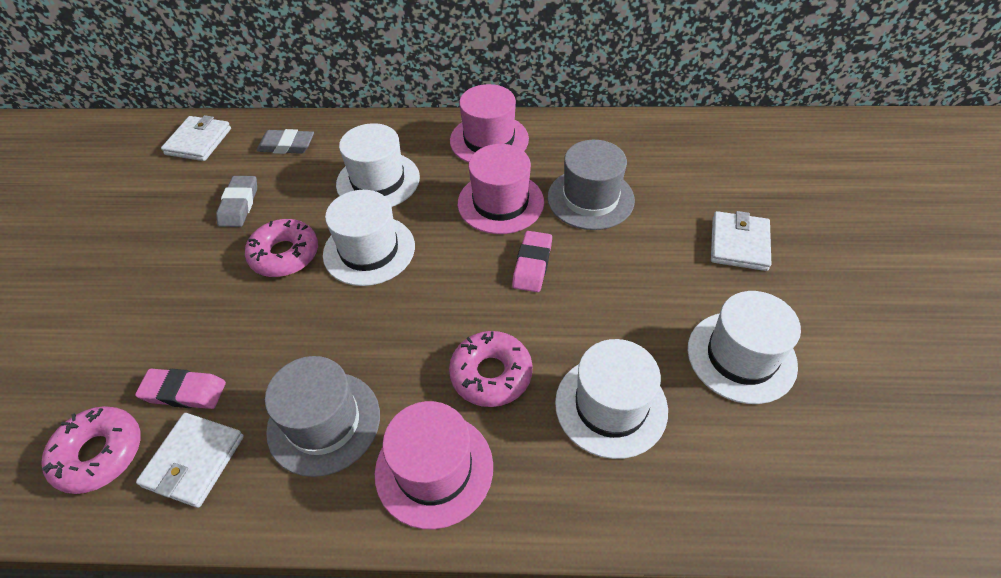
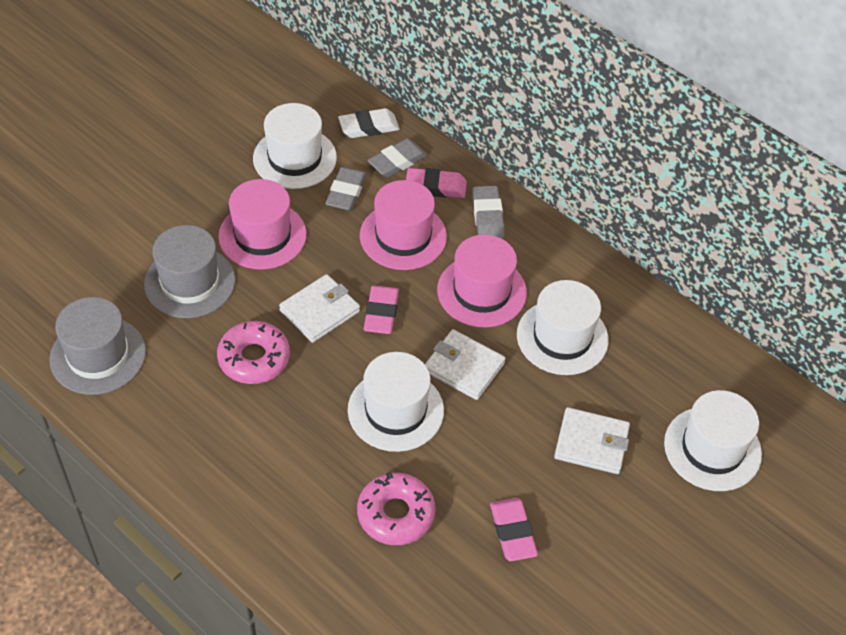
grey eraser: [216,176,257,227] [256,129,314,154] = 2 -> [325,167,367,211] [367,138,428,177] [473,186,505,239] = 3
pink donut: [41,406,141,494] [245,219,318,277] [449,331,533,407] = 3 -> [217,321,290,384] [357,472,435,545] = 2
pink eraser: [135,369,226,409] [512,231,552,292] = 2 -> [364,285,399,334] [406,168,467,198] [490,498,538,561] = 3
white eraser: none = 0 -> [338,108,400,138] = 1

